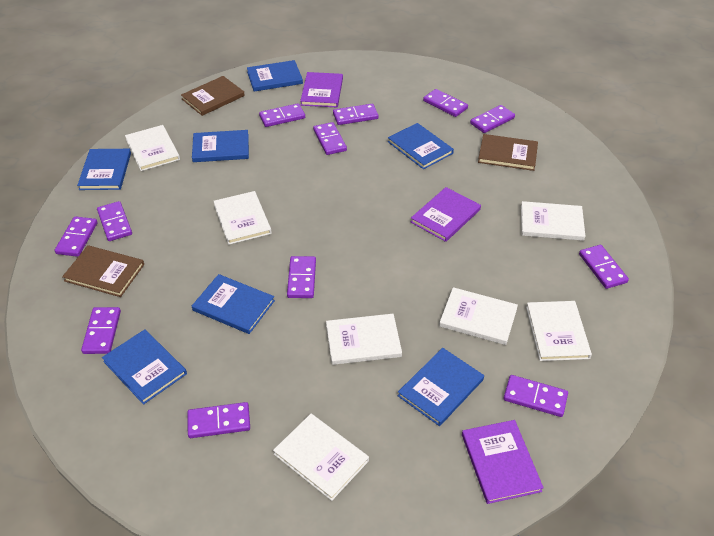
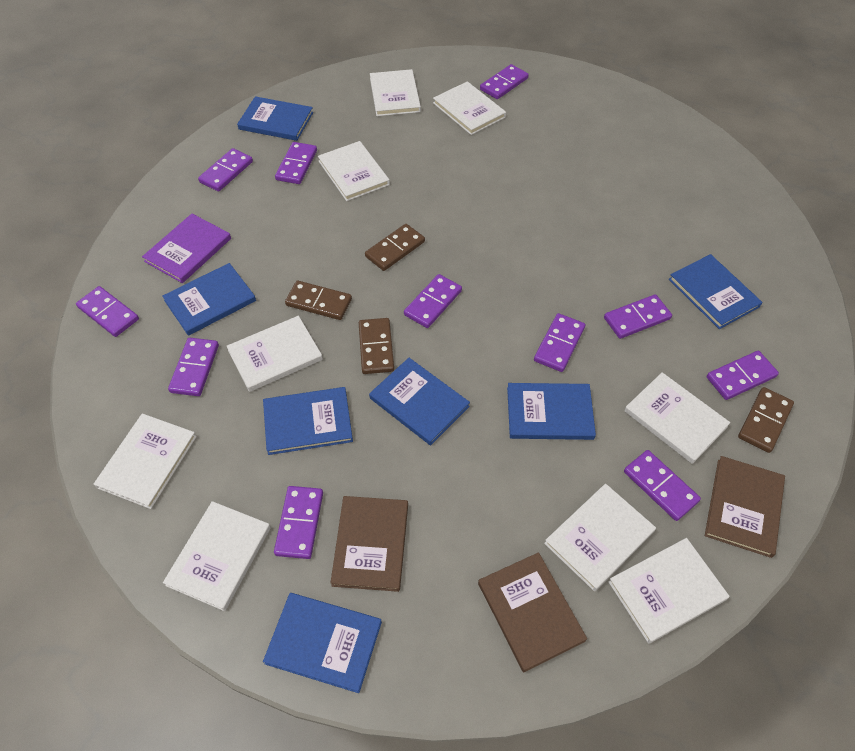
brown domino: none = 0 -> [285,281,352,320] [359,318,394,374] [365,224,425,271] [738,387,794,453] = 4
purple book: [300,72,343,107] [411,187,481,242] [462,420,544,504] = 3 -> [142,214,231,283] = 1
purple domino: [55,216,98,257] [81,307,121,354] [97,201,132,241] [187,402,250,438] [259,103,305,127] [287,256,316,298] [313,122,347,155] [333,104,379,125] [423,89,468,117] [470,105,515,133] [504,375,568,417] [579,245,629,289] = 12 -> [76,286,139,337] [168,338,219,396] [198,148,253,191] [274,486,323,559] [275,142,317,184] [404,274,462,328] [480,64,529,99] [534,313,585,372] [604,294,672,339] [624,450,701,521] [707,351,779,400] = 11
white book: [125,125,180,171] [213,191,272,245] [273,414,369,501] [326,314,402,365] [439,287,518,345] [521,201,585,241] [526,301,592,361] = 7 -> [94,413,197,509] [163,501,271,611] [226,316,323,392] [318,141,390,201] [370,69,421,116] [433,81,506,135] [544,483,656,591] [608,538,729,644] [624,372,730,464] = 9

